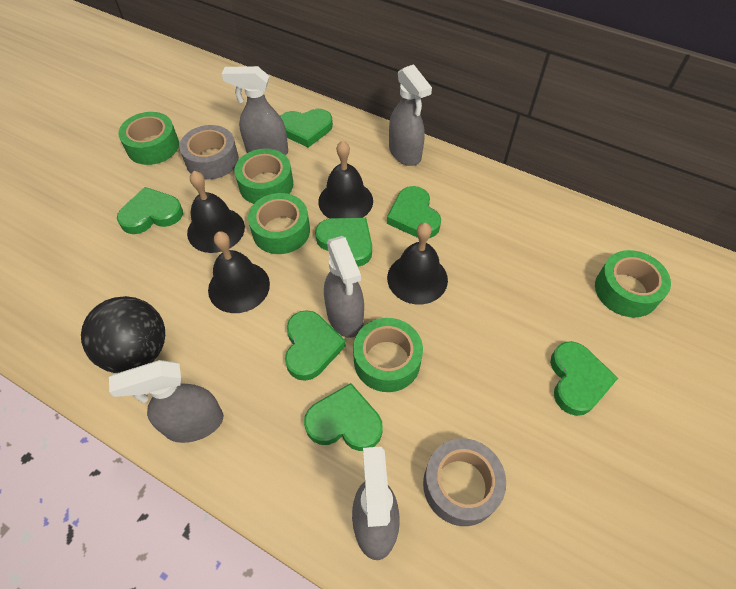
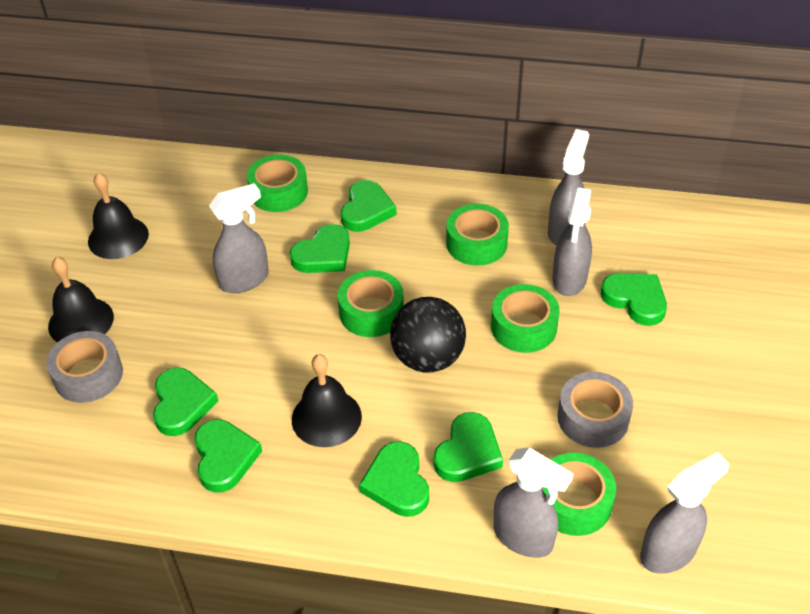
black bell: [187,171,245,253] [208,231,270,313] [318,140,373,219] [387,223,448,304] = 4 -> [48,257,114,343] [88,173,149,259] [292,354,362,447] = 3

